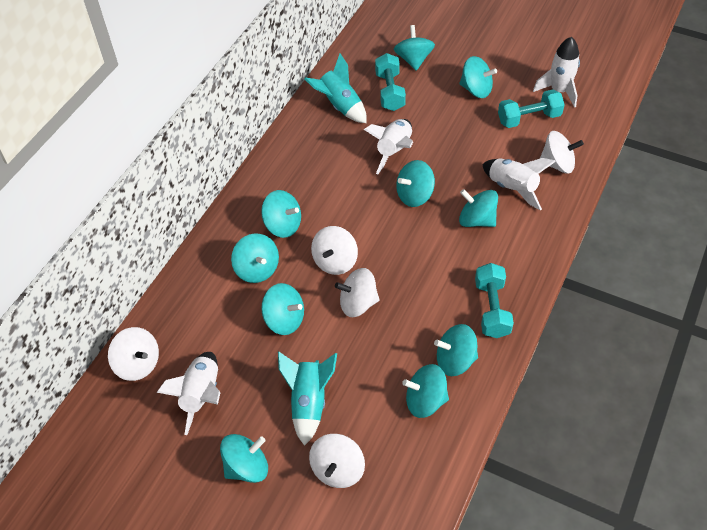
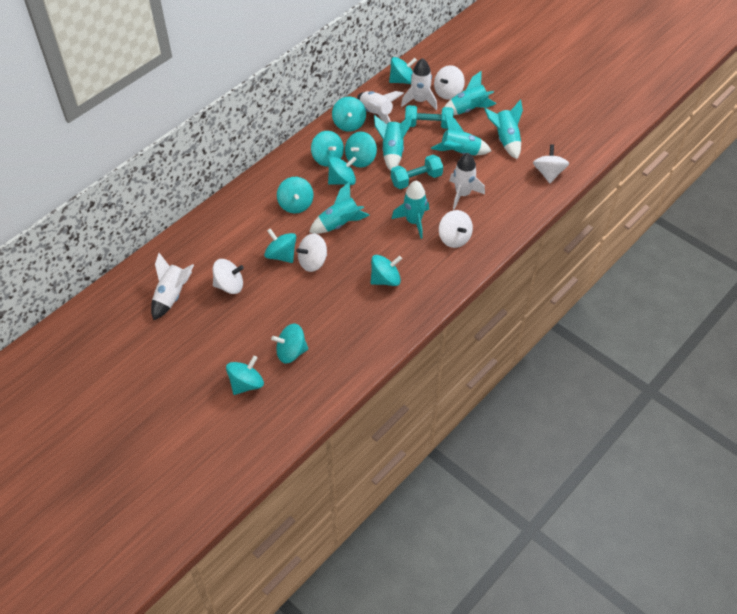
turquoise dumbbell: [375,53,406,111] [475,263,514,338] [498,90,565,128] = 3 -> [391,155,443,189] [405,105,454,129] = 2
turquoise rocket: [278,351,337,446] [304,53,367,123] = 2 -> [309,182,370,234] [374,114,412,171] [392,180,429,239] [431,114,491,156] [441,71,496,115] [484,99,523,159] = 6

